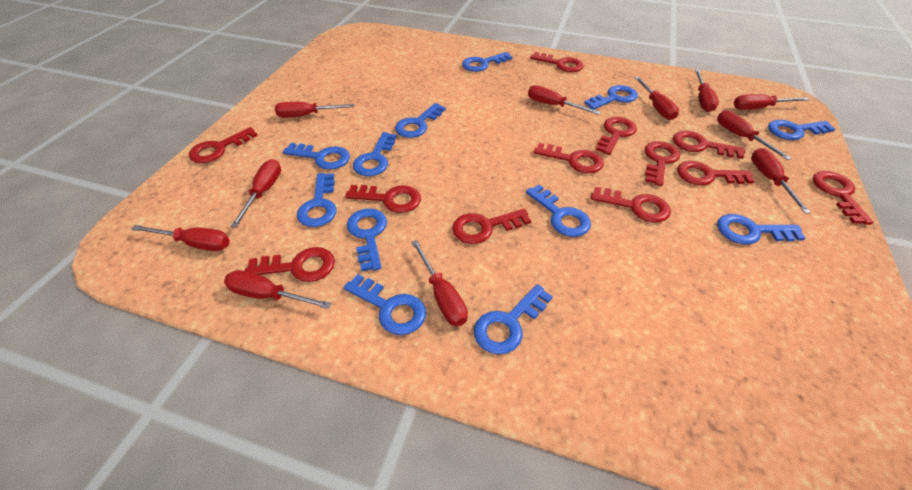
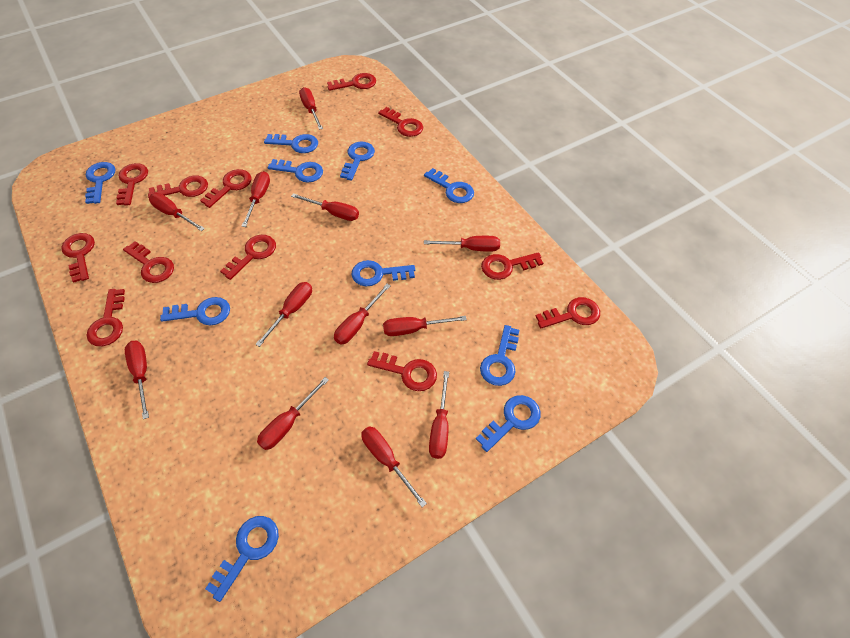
blue key: [283,143,350,170] [297,173,337,227] [344,274,426,335] [347,208,387,271] [353,132,397,176] [395,103,446,138] [462,52,513,72] [474,284,553,355] [526,185,591,237] [584,85,638,110] [717,214,805,244] [768,120,835,140] = 12 -> [85,162,115,204] [160,297,230,326] [205,516,279,602] [264,134,318,153] [268,159,323,182] [340,142,375,181] [351,260,415,286] [424,168,474,203] [476,395,541,452] [480,325,519,386] = 10
red screwdriver: [131,225,230,251] [224,270,332,309] [230,159,281,228] [275,102,354,118] [411,240,468,326] [528,85,600,115] [635,76,679,120] [695,70,719,112] [717,110,792,160] [734,94,810,110] [751,148,811,213] = 11 -> [125,341,149,419] [149,193,205,231] [242,171,270,227] [255,282,312,347] [257,377,329,450] [291,193,359,221] [299,87,323,130] [334,284,391,345] [361,426,427,507] [383,316,467,336] [424,236,500,252] [429,371,449,459] = 12

